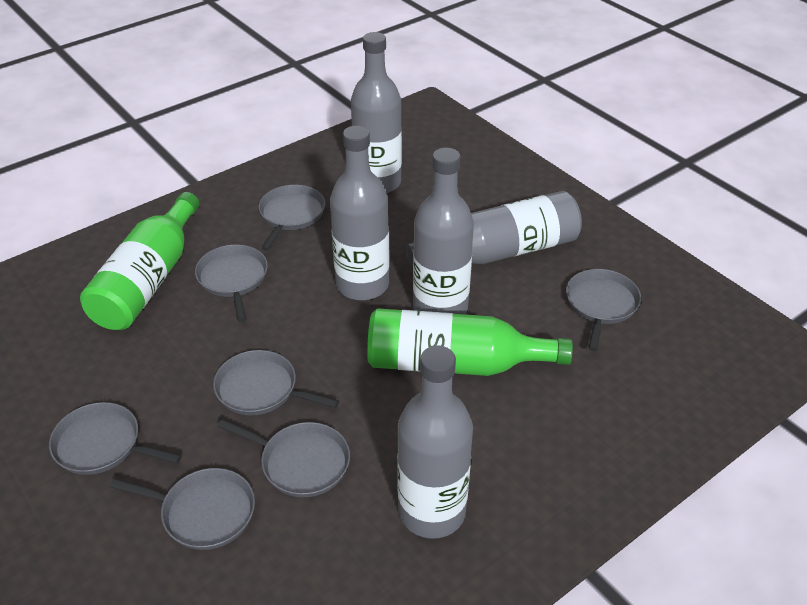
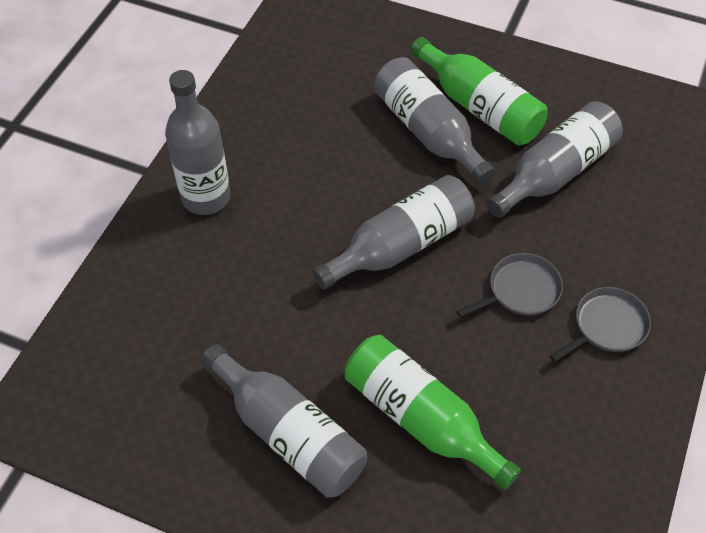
grey pan: [49,402,181,475] [109,468,255,550] [195,245,268,322] [213,350,339,415] [217,420,350,497] [258,185,325,251] [566,269,641,351] = 7 -> [456,253,563,317] [550,287,651,362] = 2

